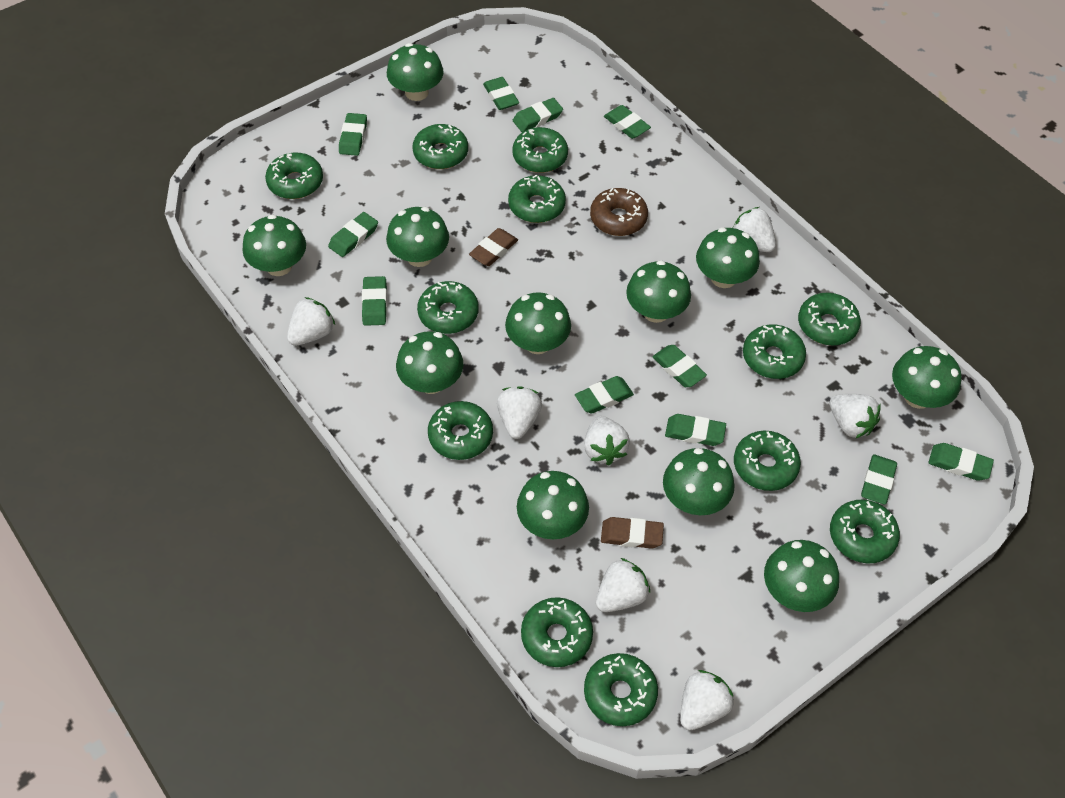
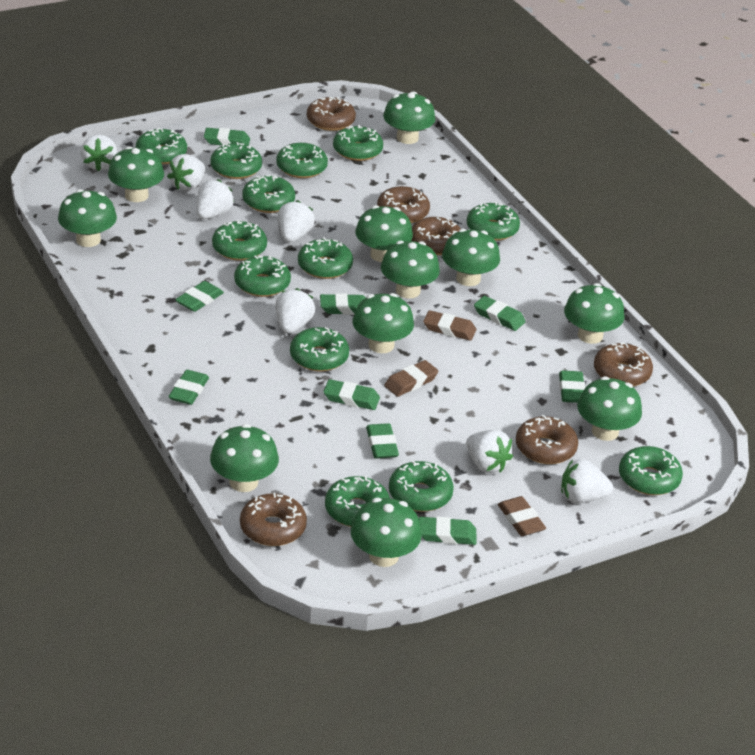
brown donut: [590,188,648,236] = 1 -> [240,493,307,546] [307,96,356,131] [377,186,430,223] [411,217,461,255] [516,415,578,464] [594,342,653,387] = 6
brown eraser: [469,228,518,266] [601,517,664,549] = 2 -> [384,360,438,397] [423,310,476,341] [498,496,546,536] = 3
green donut: [265,153,323,199] [412,124,468,169] [417,281,479,334] [428,401,493,460] [508,175,566,223] [512,127,568,173] [521,597,593,667] [584,653,658,726] [734,431,801,491] [743,324,806,379] [798,292,861,346] [830,500,900,563] = 12 -> [136,128,187,164] [210,142,262,179] [212,220,267,261] [234,255,291,297] [242,175,295,213] [276,143,328,178] [290,327,349,372] [298,237,353,279] [325,476,390,527] [333,125,383,161] [389,461,454,512] [467,202,520,241] [619,446,683,495] = 13
green eraser: [328,212,378,257] [339,113,367,156] [362,276,387,326] [483,77,519,110] [513,98,563,132] [575,376,634,414] [604,105,651,139] [653,345,707,387] [665,414,726,446] [861,454,897,505] [929,443,994,481] = 11 -> [168,370,209,405] [175,281,224,312] [204,128,250,145] [320,293,366,315] [323,379,380,410] [366,423,399,459] [419,516,476,545] [474,296,526,331] [559,370,585,403] = 9

